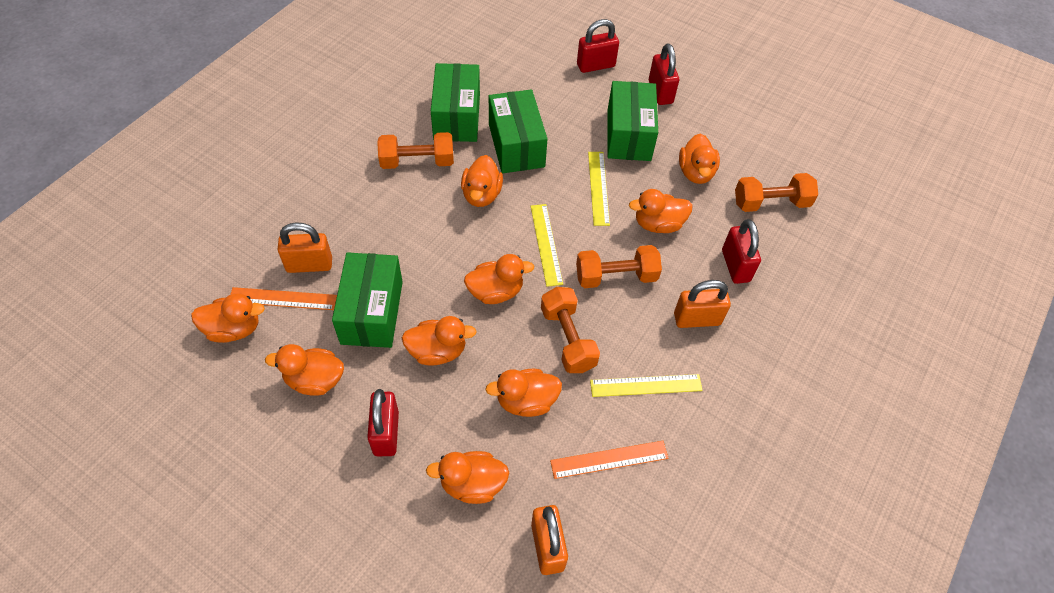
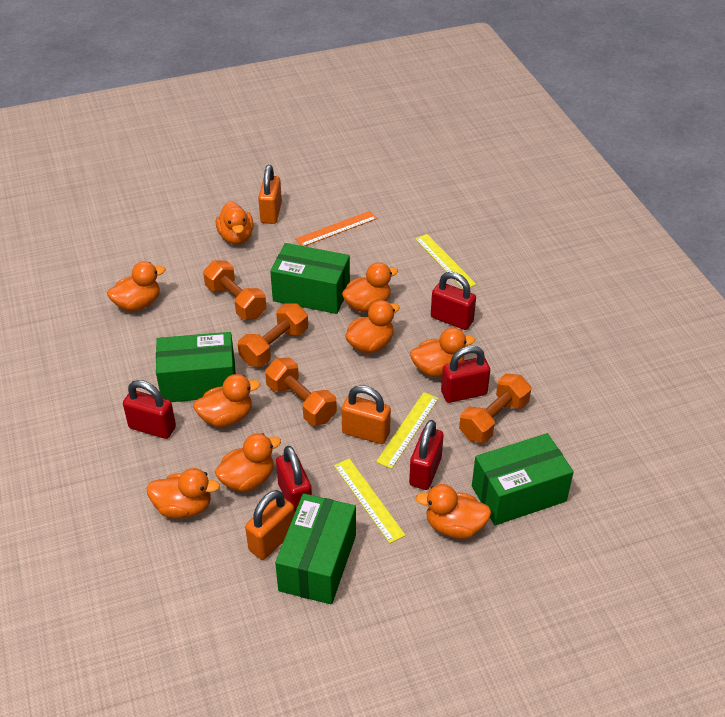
orange ruler: [230,287,337,310] [550,441,669,479] = 2 -> [295,211,377,246] = 1
red padlock: [367,389,399,456] [577,19,619,73] [649,43,679,105] [722,219,761,284] = 4 -> [123,380,176,439] [276,446,312,512] [409,420,444,490] [431,272,476,330] [441,346,490,403] = 5

